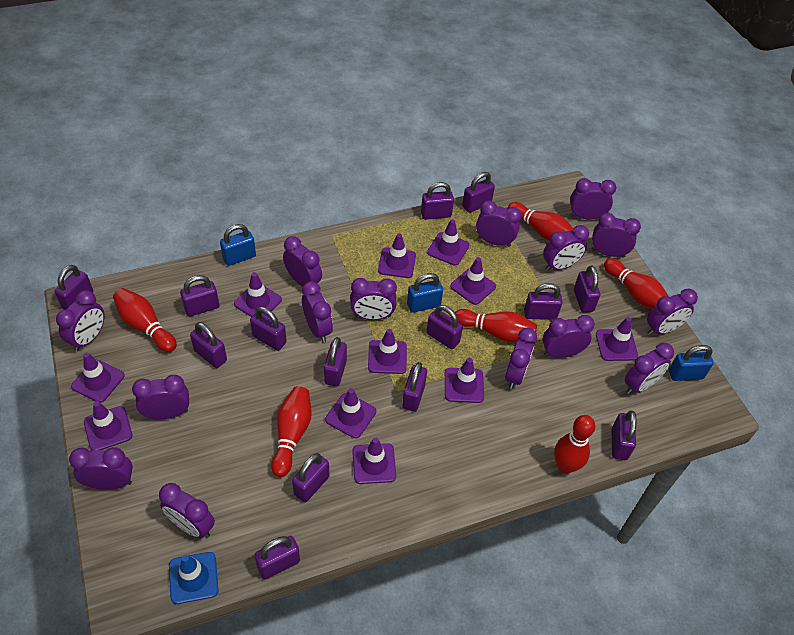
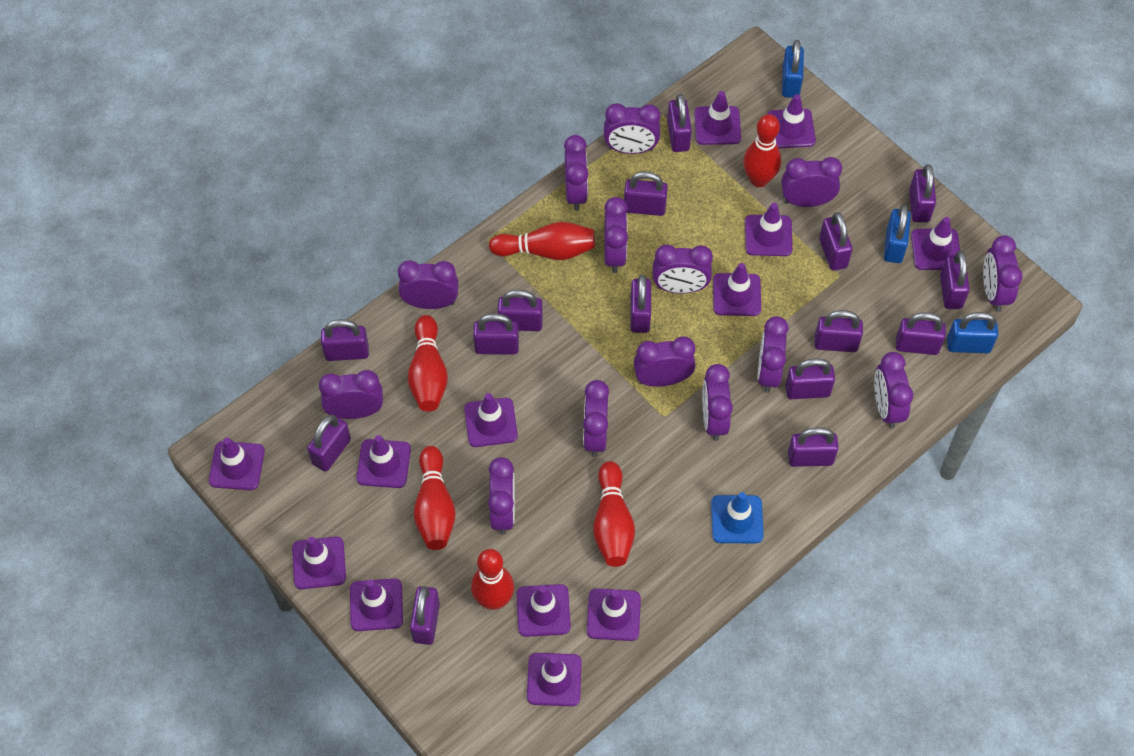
purple clock: [56,290,105,351] [69,447,133,490] [132,375,189,419] [159,483,215,538] [283,236,322,287] [302,281,333,342] [350,278,397,320] [476,201,521,247] [505,327,537,389] [543,225,589,271] [543,315,595,358] [570,178,616,219] [592,213,641,257] [625,343,674,394] [647,289,698,335] = 15 -> [319,370,383,419] [398,260,459,309] [488,457,515,535] [564,135,588,211] [583,380,609,457] [604,103,661,154] [604,197,628,273] [634,336,696,387] [653,244,713,294] [703,364,733,441] [757,316,789,393] [781,157,842,207] [874,352,913,428] [983,235,1022,312] = 14
purple padlock: [54,265,93,310] [180,275,219,317] [190,322,227,368] [250,306,287,351] [254,536,300,579] [292,453,329,502] [324,337,347,386] [402,362,427,412] [421,182,454,220] [426,305,463,350] [462,172,495,213] [524,283,563,320] [574,266,600,312] [611,410,637,460] = 14 -> [307,415,351,472] [321,319,369,361] [410,586,440,645] [473,314,519,354] [498,290,543,331] [624,172,668,216] [630,275,651,333] [667,94,692,152] [785,358,835,399] [788,427,839,467] [814,310,863,352] [819,212,853,271] [896,312,946,355] [909,164,936,222] [940,251,970,309] = 15
purple traffic cone: [71,352,125,403] [84,401,133,451] [234,272,282,317] [325,388,376,438] [352,437,396,484] [368,329,407,374] [378,233,416,278] [427,219,469,266] [445,358,484,403] [450,257,496,305] [596,317,638,361] = 11 -> [209,437,265,490] [292,537,346,589] [350,579,403,631] [356,435,411,488] [464,393,518,447] [516,584,571,637] [527,653,582,706] [587,588,641,641] [694,91,741,145] [713,263,761,316] [745,203,793,256] [767,94,816,148] [911,217,960,270] = 13

